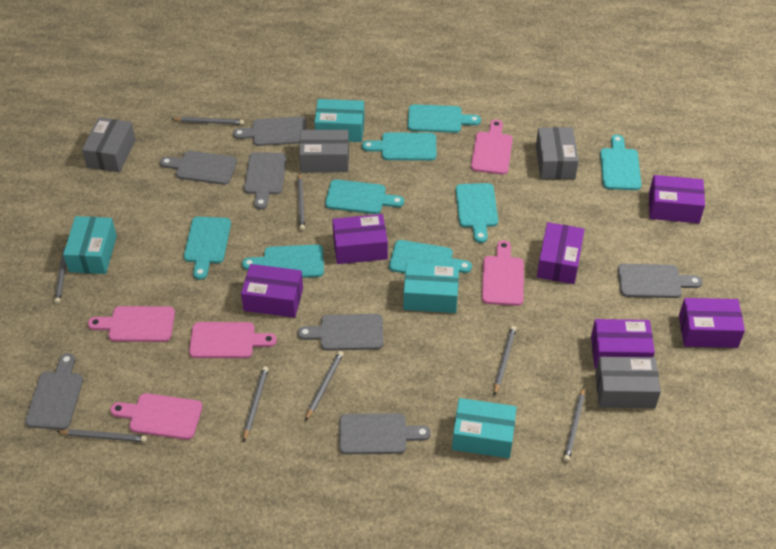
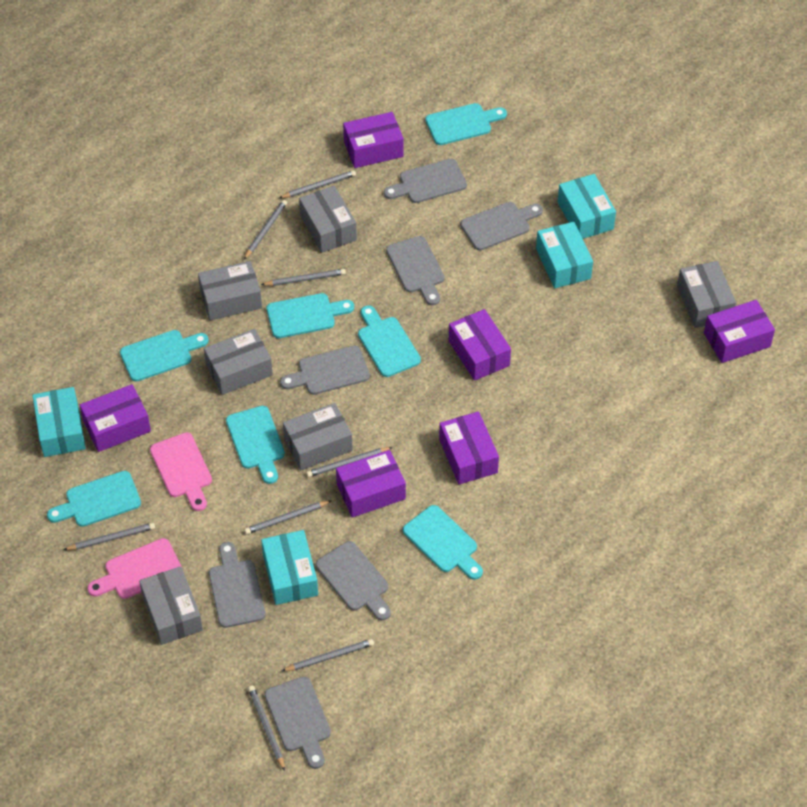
grey box: [82,117,136,172] [299,130,349,173] [536,127,579,179] [595,357,661,408] = 4 -> [139,566,203,645] [198,261,262,321] [204,329,273,395] [283,403,353,471] [299,186,357,253] [677,261,736,328] = 6
pink cutting board: [88,306,175,342] [110,393,203,440] [189,322,277,358] [471,120,513,175] [482,240,524,306] = 5 -> [87,538,182,599] [150,432,212,511] = 2
turquoise cutting board: [184,217,231,280] [242,245,324,278] [325,179,404,214] [362,132,437,161] [389,240,472,273] [408,104,481,133] [456,183,498,243] [600,135,642,190] = 8 -> [47,471,141,527] [120,330,209,382] [226,406,285,484] [267,293,354,338] [358,305,421,377] [403,505,483,580] [425,103,507,145] = 7

